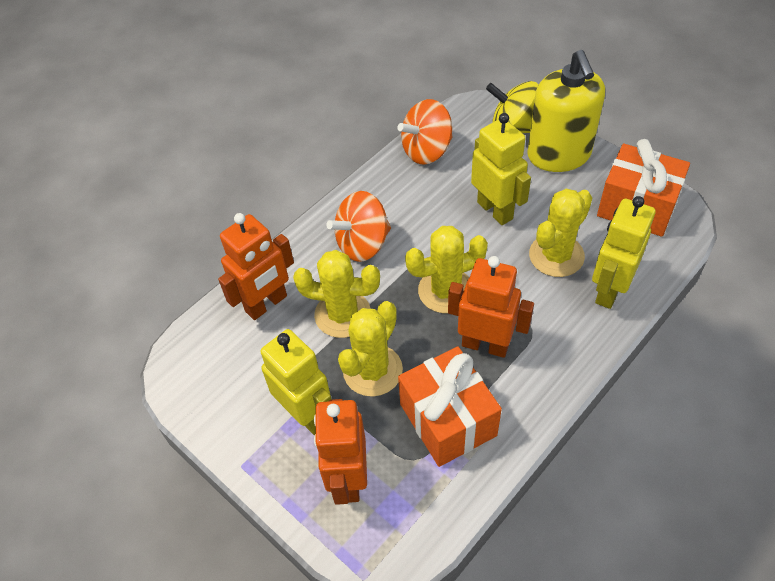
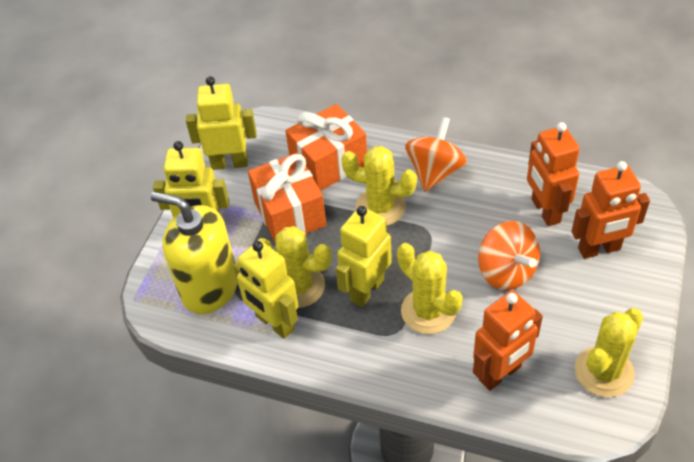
yellow robot: [261,329,332,435] [471,113,531,225] [592,196,656,309] = 3 -> [153,141,229,218] [186,76,257,170] [233,240,298,339] [336,206,392,307] = 4
yellow spinning top: [486,81,538,133] = 1 -> none = 0

